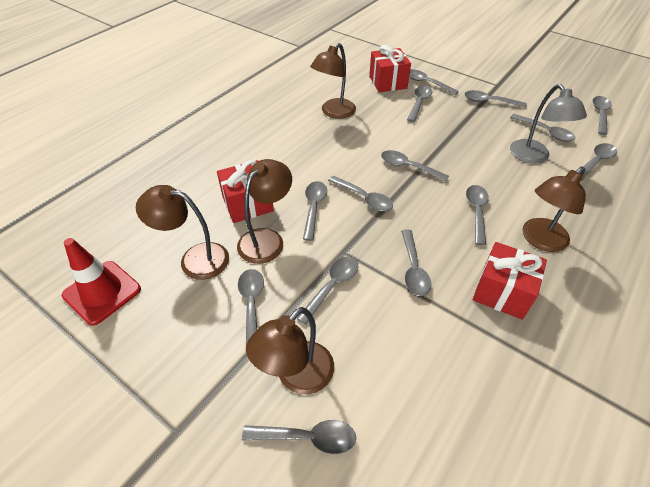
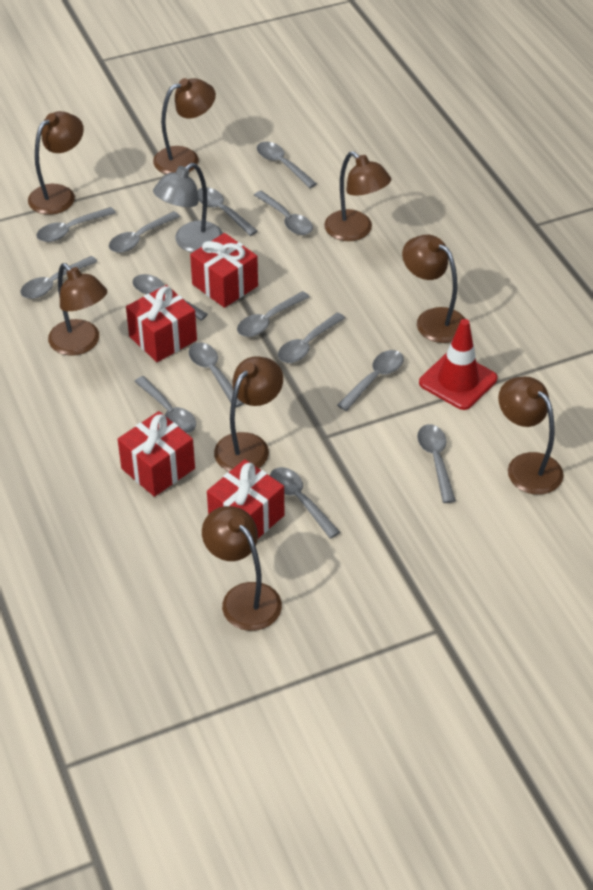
brown lamp: [136,185,229,280] [237,159,292,264] [246,307,334,394] [310,43,356,119] [522,166,586,252] = 5 -> [28,111,84,215] [48,263,107,356] [153,78,216,174] [202,506,282,631] [214,356,283,472] [324,151,391,241] [402,235,465,343] [498,377,563,495] = 8
red gift: [217,160,274,223] [369,45,411,92] [473,242,547,320] = 3 -> [118,411,195,497] [126,285,197,362] [190,233,258,308] [207,459,284,538] = 4

